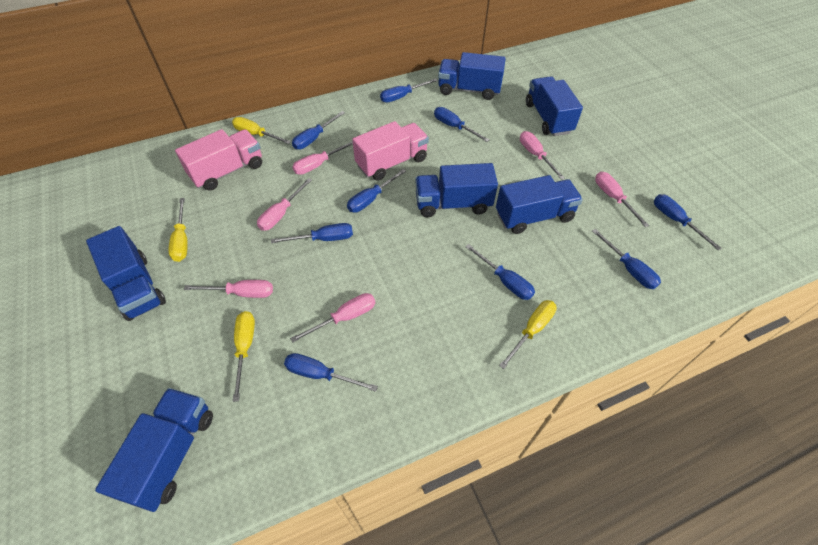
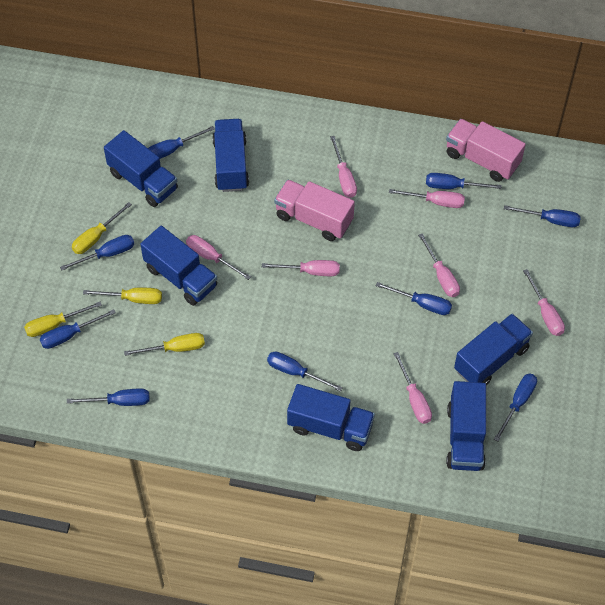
pink screwdriver: [184,280,273,298] [257,178,312,231] [290,293,375,342] [292,141,353,175] [520,131,565,180] [595,172,649,227] = 6 -> [186,235,251,280] [262,260,340,276] [330,136,357,198] [389,189,465,208] [393,352,432,424] [418,233,460,297] [523,269,565,336] = 7

